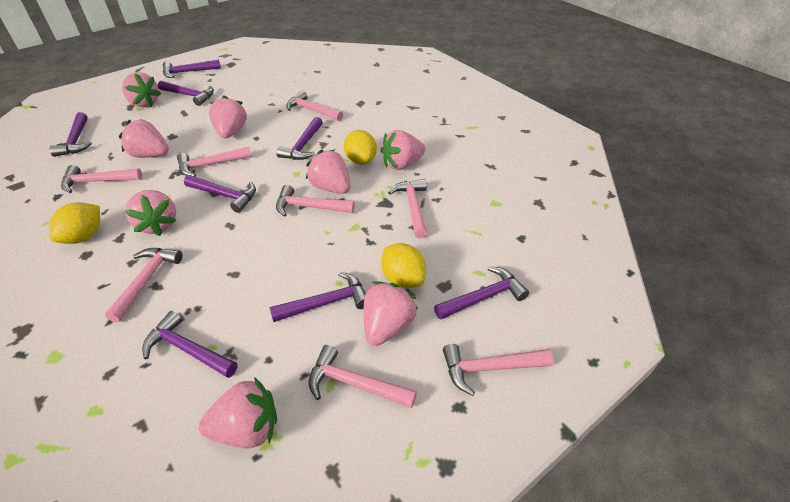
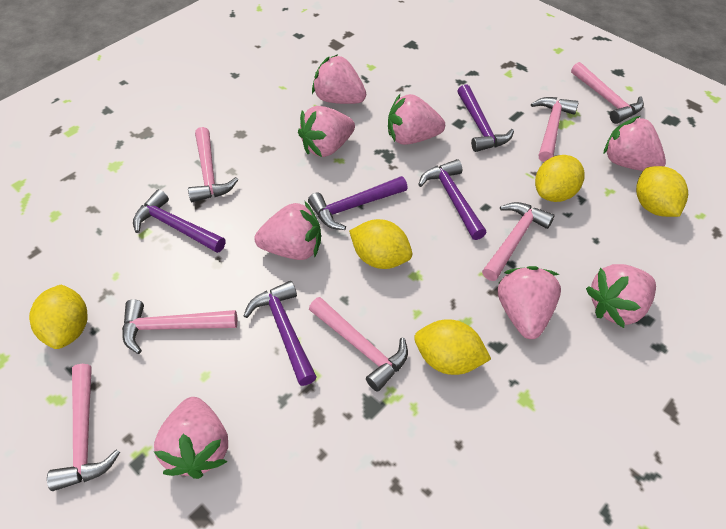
pink hammer: [61,165,142,193] [105,248,183,323] [177,147,252,177] [276,185,355,217] [286,91,343,121] [309,345,417,408] [388,179,428,238] [443,344,553,396] = 8 -> [47,364,120,491] [122,299,237,354] [188,127,238,202] [309,297,408,392] [482,202,555,281] [531,97,579,162] [571,62,644,124] = 7
purple hammer: [49,112,92,157] [142,311,238,378] [158,81,214,106] [163,60,221,78] [184,175,256,213] [270,272,366,322] [276,117,323,160] [434,266,529,320] = 8 -> [133,189,226,253] [244,281,316,386] [308,176,408,230] [418,159,487,240] [457,84,514,152] = 5
yellow lemon: [49,202,100,244] [344,130,377,165] [381,243,426,288] = 3 -> [29,284,88,349] [349,219,412,269] [414,319,491,375] [535,155,585,202] [636,166,688,217] = 5

